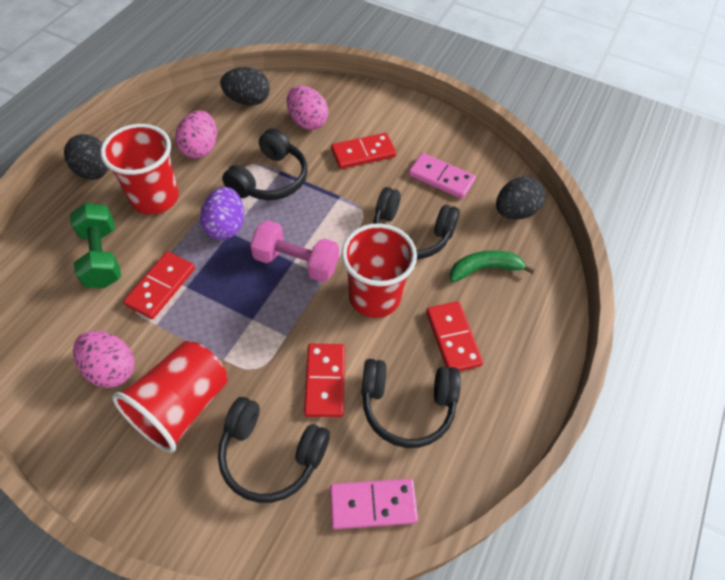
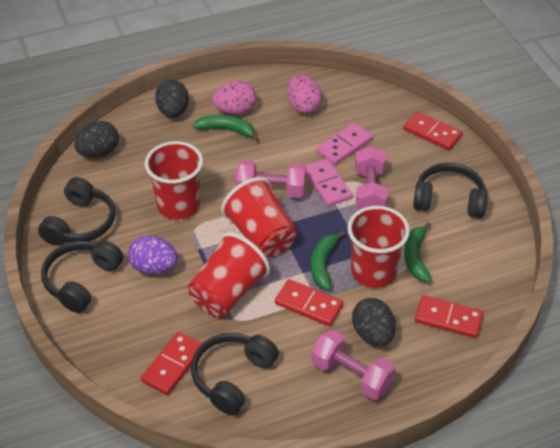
green banana: [450,250,535,282] = 1 -> [193,115,259,141] [311,230,346,290] [404,222,432,282] = 3
green dumbbell: [70,203,121,288] = 1 -> none = 0
pink dumbbell: [250,220,339,282] = 1 -> [236,160,306,198] [311,330,395,400] [355,146,388,210] = 3
pink egg: [73,331,134,388] [175,111,217,159] [287,86,328,130] = 3 -> [212,81,257,115] [287,75,322,114] = 2
red cup: [100,124,179,214] [112,341,227,453] [341,223,417,318] = 3 -> [144,141,203,219] [188,232,270,317] [221,177,297,257] [347,206,410,288] = 4

